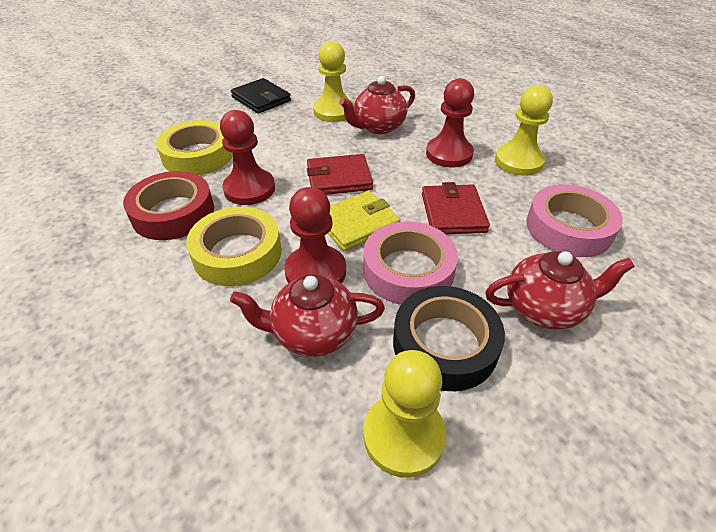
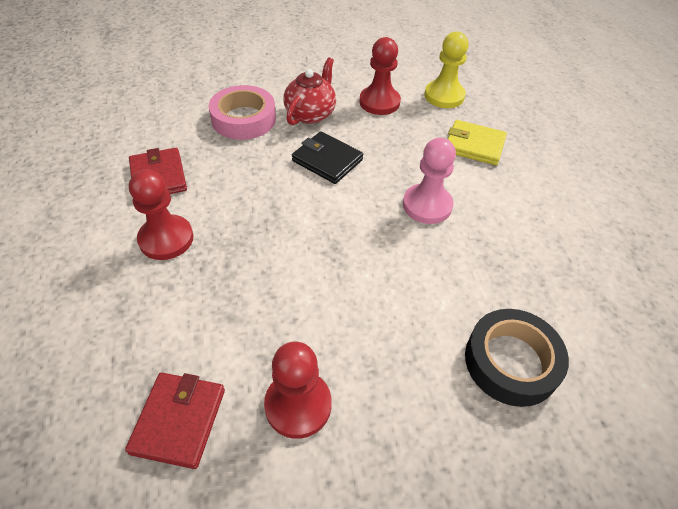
pink pawn: none = 0 -> [403,138,456,224] = 1
pink tape: [363,222,458,305] [526,184,623,257] = 2 -> [209,85,276,140] = 1
red tape: [123,171,214,240] = 1 -> none = 0
red teapot: [230,274,385,357] [339,76,415,134] [485,251,635,330] = 3 -> [283,57,336,125] = 1
yellow pawn: [313,41,354,122] [363,350,446,478] [495,85,553,176] = 3 -> [424,31,469,108] = 1
yellow tape: [156,120,233,175] [186,207,281,286] = 2 -> none = 0

